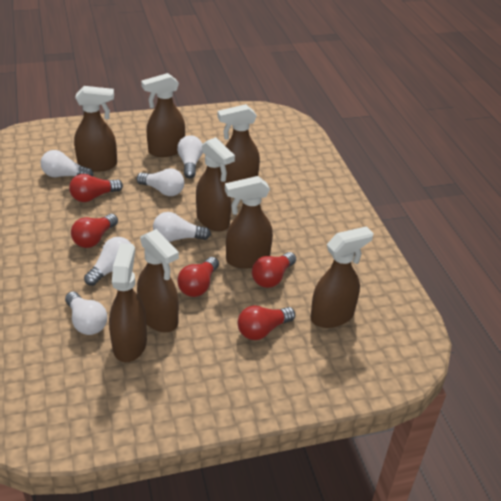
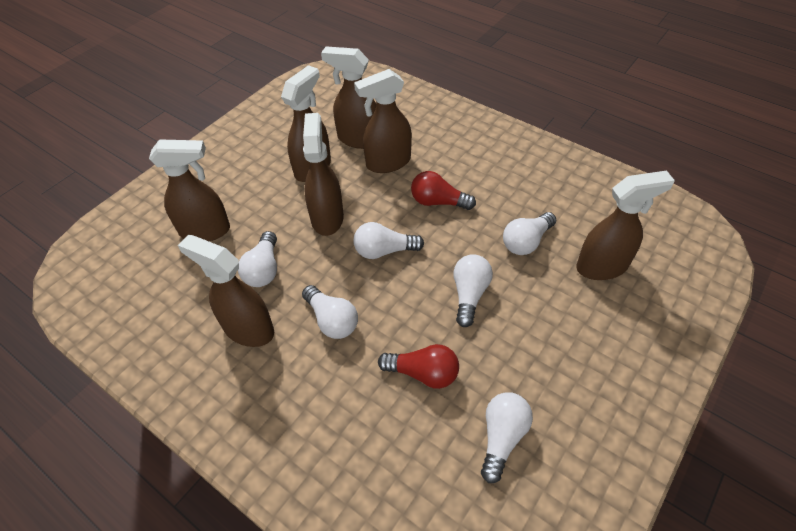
brown spray bottle: [74,86,117,172] [109,243,147,362] [137,229,179,332] [141,73,185,157] [196,137,235,231] [217,104,260,183] [225,176,273,269] [311,226,374,328] = 8 -> [149,139,230,241] [178,235,274,347] [281,65,331,182] [303,113,344,236] [321,46,376,149] [354,69,412,173] [576,170,675,280] = 7
red light bulb: [69,174,123,202] [71,214,118,248] [177,257,219,297] [238,306,295,340] [252,252,296,288] = 5 -> [378,344,459,389] [411,171,476,210] = 2

